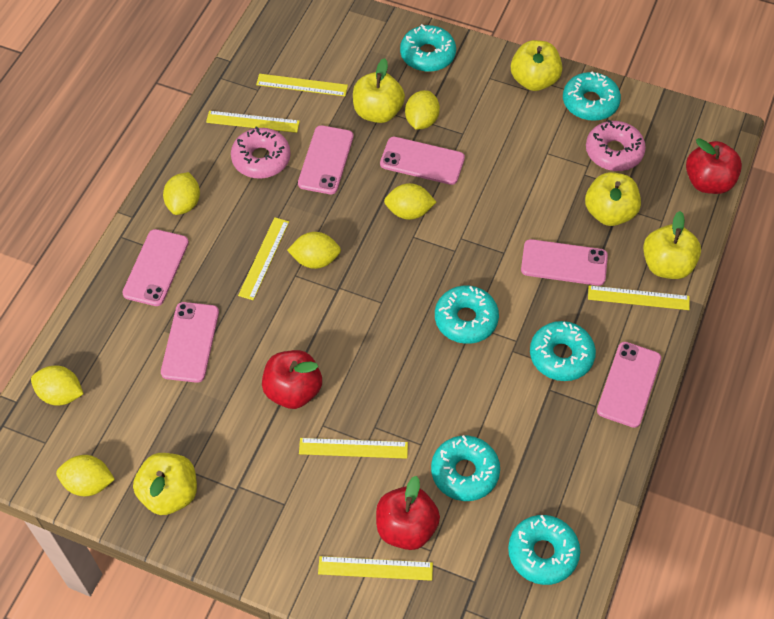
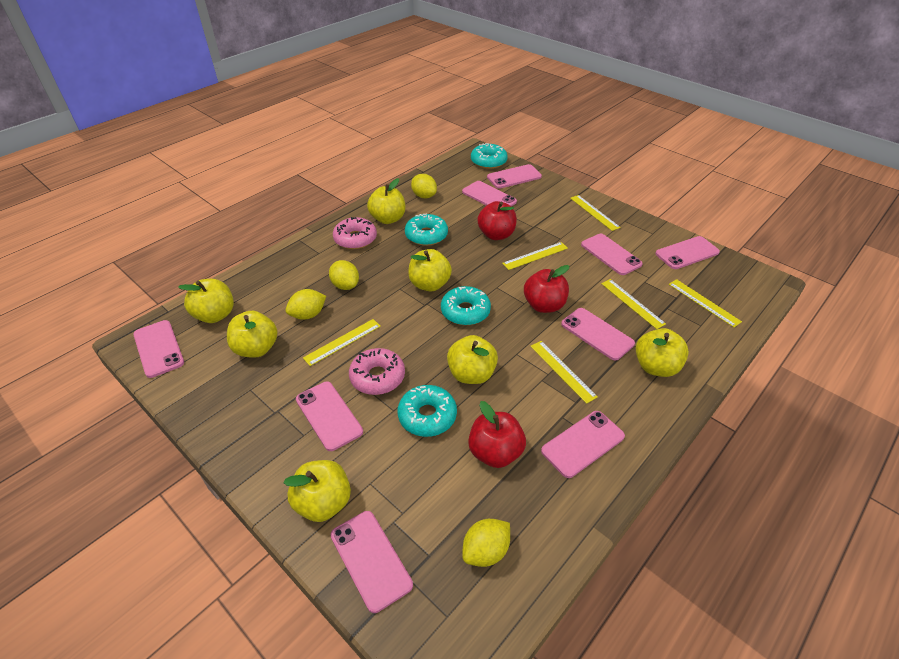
pink phone: [122,229,189,306] [161,302,219,383] [298,125,353,194] [380,137,465,185] [521,239,608,286] [597,342,661,428] = 6 -> [133,320,184,378] [296,381,363,451] [331,511,413,613] [462,181,517,207] [487,164,542,189] [541,411,625,478] [561,308,635,361] [581,234,643,275] [655,236,720,269] = 9
turquoise donut: [400,24,456,72] [431,435,500,501] [435,286,499,344] [508,515,580,585] [530,321,596,381] [563,72,621,121] = 6 -> [398,385,457,437] [405,214,448,246] [441,286,491,325] [471,143,508,169] = 4
yellow apple: [133,453,197,515] [353,58,405,123] [511,40,562,91] [585,172,641,226] [643,211,701,279] = 5 -> [178,279,234,323] [227,311,277,358] [283,460,351,522] [367,178,405,224] [408,249,452,292] [447,335,498,384] [636,328,689,377] = 7
yellow lemon: [31,365,84,406] [56,455,115,496] [163,172,200,215] [287,232,341,269] [384,183,436,220] [405,90,440,130] = 6 -> [286,289,326,320] [329,260,359,290] [411,174,437,198] [462,519,510,567] = 4

